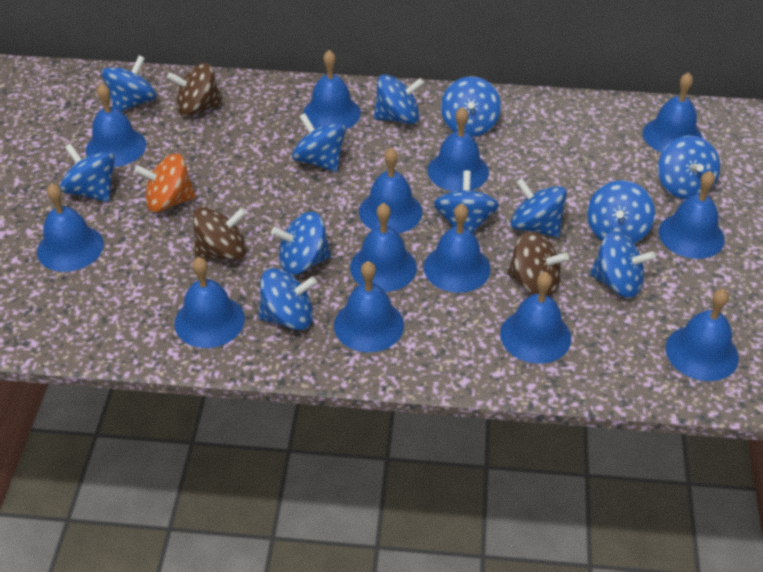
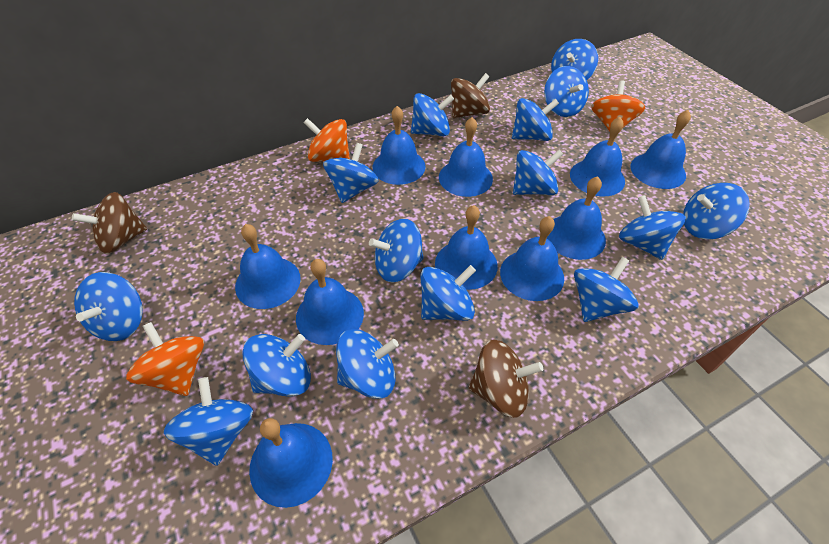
blue bell: [37,183,104,272] [86,83,146,167] [174,257,245,348] [303,50,361,129] [334,261,404,352] [350,203,417,292] [359,147,423,233] [424,203,491,293] [428,107,489,191] [500,272,571,364] [643,72,703,153] [659,171,725,259] [666,289,739,381] = 13 -> [235,224,301,309] [249,418,333,508] [296,259,364,345] [373,106,426,185] [435,205,498,290] [439,117,493,197] [500,216,564,301] [547,176,606,260] [570,117,625,196] [631,110,691,189] = 10
blue spinning top: [60,143,115,202] [102,55,157,112] [259,268,317,330] [271,212,331,275] [292,113,346,172] [374,74,424,124] [433,170,499,233] [441,76,501,137] [511,178,567,237] [587,180,655,244] [590,231,656,298] [658,136,720,199] = 12 -> [74,272,143,341] [164,377,253,466] [242,334,311,397] [323,143,379,203] [336,329,399,399] [369,219,424,283] [411,93,454,136] [421,265,476,321] [512,98,559,141] [513,150,563,195] [544,66,589,117] [551,39,598,80] [574,257,639,322] [619,195,686,260] [683,183,750,239] = 15
orange spinning top: [135,154,196,212] = 1 -> [126,322,204,396] [303,118,350,162] [591,81,645,132] = 3

